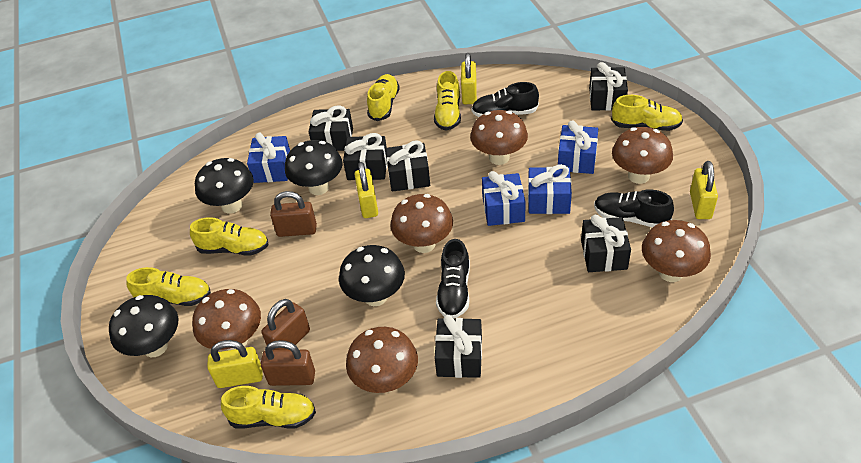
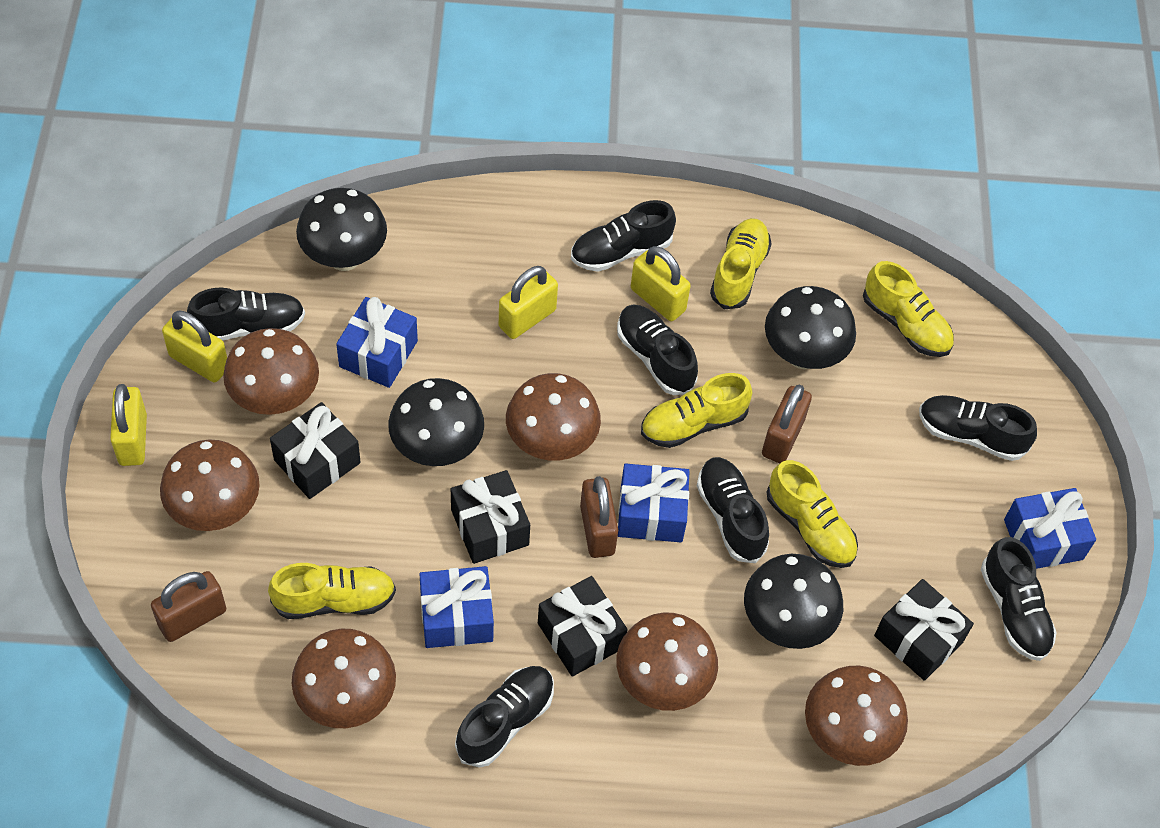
black gift: [309,105,353,151] [343,133,387,180] [386,140,430,192] [435,315,482,378] [581,215,631,272] [589,62,628,111] = 6 -> [270,402,361,499] [451,470,530,564] [538,576,627,677] [874,579,974,681] = 4
black shoe: [436,239,470,319] [471,82,539,117] [594,189,674,227] = 3 -> [187,288,305,341] [455,666,554,768] [571,200,676,272] [617,305,698,395] [697,457,769,563] [919,395,1037,461] [981,537,1057,661] = 7
yellow shoe: [126,267,211,306] [190,217,269,255] [221,386,316,429] [367,74,400,121] [434,71,461,131] [611,95,683,131] = 6 -> [268,563,396,619] [641,373,752,448] [710,218,772,309] [767,460,858,568] [863,261,954,357] = 5

